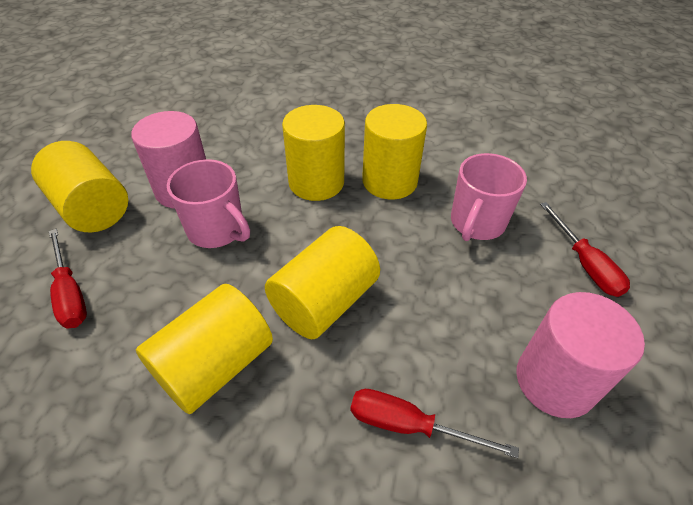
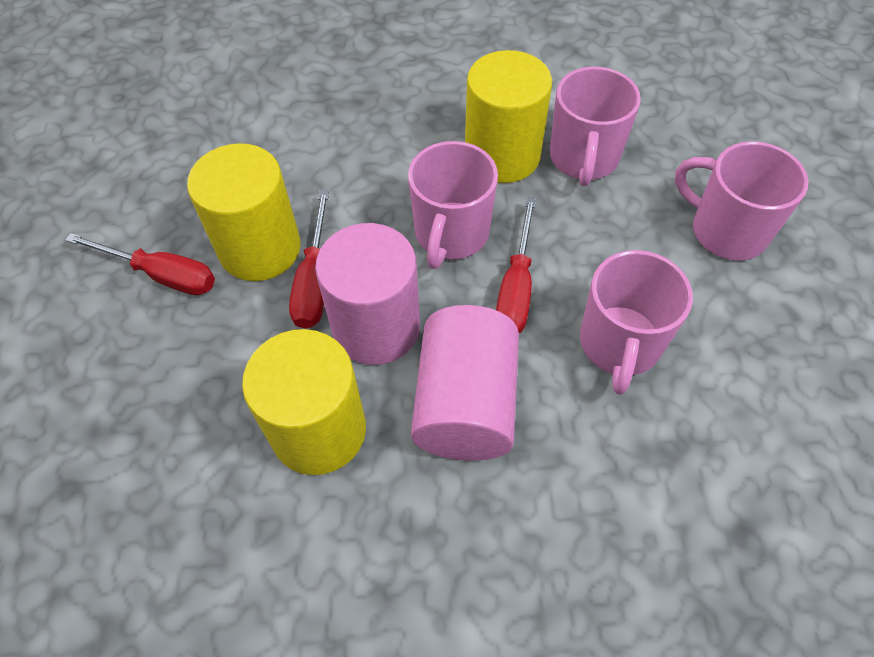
pink mug: [167,159,250,248] [451,153,527,241] = 2 -> [408,141,498,269] [550,66,641,187] [580,250,693,395] [675,141,809,261] = 4
yellow cylinder: [31,141,128,232] [136,284,273,414] [265,226,380,339] [282,105,345,201] [362,104,427,200] = 5 -> [187,143,301,281] [242,329,366,475] [465,50,552,183] = 3

